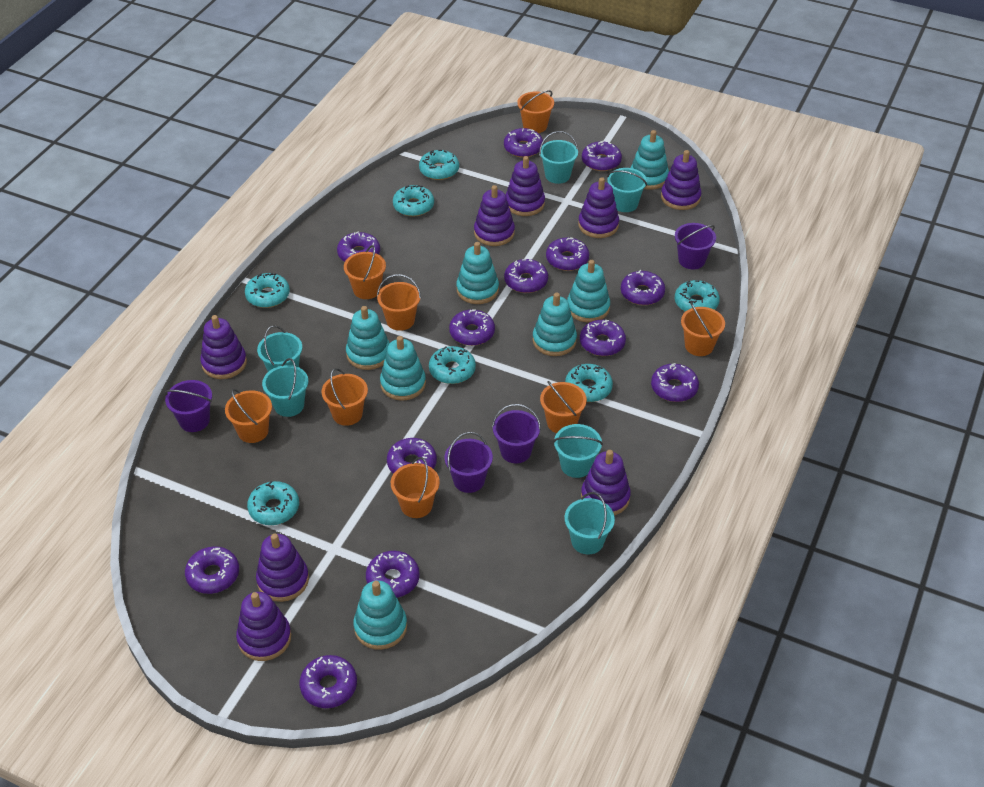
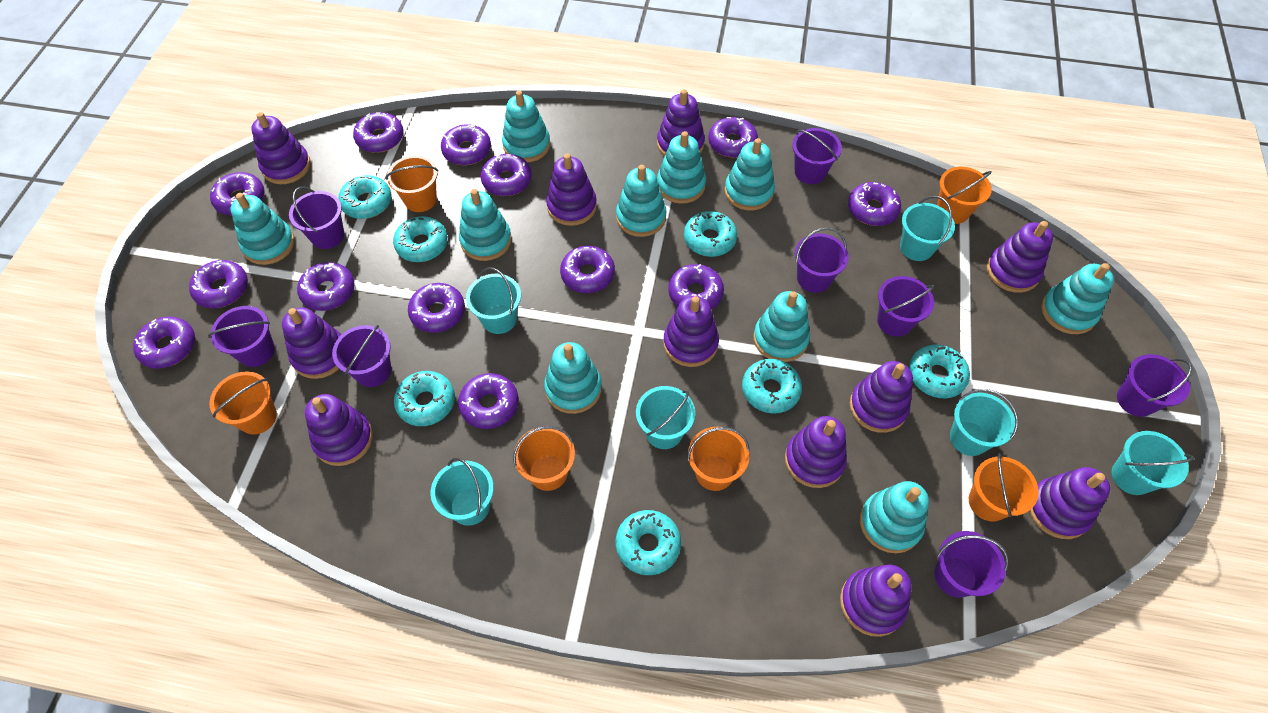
orange bucket: [225,389,272,443] [321,368,368,426] [344,245,386,299] [377,274,421,331] [391,457,440,518] [517,90,554,133] [540,381,587,433] [681,303,725,356] = 8 -> [210,371,277,434] [386,155,439,212] [513,426,575,491] [687,427,750,491] [937,167,992,224] [969,453,1039,521] = 6
purple bucket: [165,380,212,432] [445,432,493,493] [492,404,541,463] [675,223,716,269] = 4 -> [208,306,275,367] [289,187,344,249] [332,325,391,387] [792,128,842,184] [795,227,849,293] [877,276,934,337] [934,531,1009,598] [1117,354,1192,417] = 8
purple stacking toy: [200,315,247,379] [236,592,291,661] [256,533,309,602] [474,185,515,246] [506,156,545,216] [578,177,619,238] [581,450,631,515] [661,150,702,210] = 8 -> [251,112,311,184] [282,307,341,379] [305,394,373,466] [546,154,597,226] [657,89,705,156] [663,296,719,367] [785,416,847,488] [840,565,912,637] [850,361,913,433] [987,221,1053,293] [1029,467,1110,539] = 11
turquoise stacking toy: [346,306,390,370] [353,580,407,650] [380,336,426,401] [456,242,499,304] [533,293,577,356] [567,260,610,323] [630,130,669,190] = 7 -> [231,193,295,265] [459,189,512,261] [502,90,551,162] [544,342,602,414] [616,165,667,237] [657,131,706,204] [725,138,775,211] [754,291,810,362] [860,481,929,553] [1041,263,1114,334] = 10

